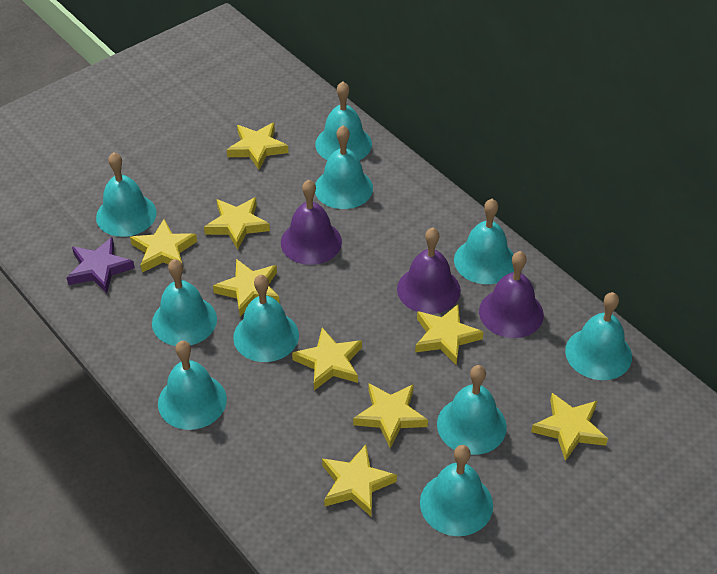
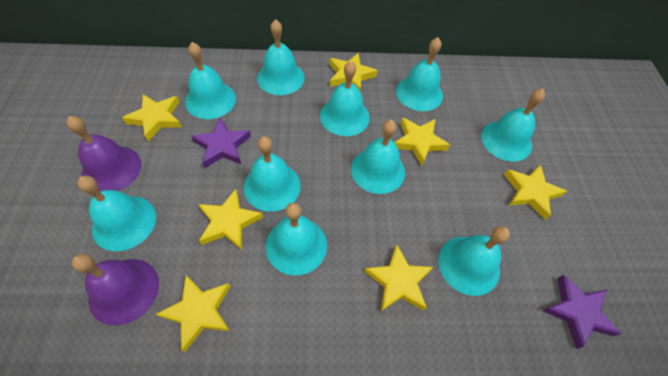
purple bell: [281,179,342,265] [397,228,461,314] [479,251,544,338] = 3 -> [67,116,141,191] [72,253,159,326] = 2
purple star: [67,237,135,294] = 1 -> [191,117,251,168] [542,275,621,349] = 2
yellow star: [130,219,197,272] [204,197,270,250] [213,259,280,317] [227,123,289,170] [292,327,362,390] [322,445,397,517] [353,383,428,448] [415,304,483,366] [531,393,608,461] = 9 -> [122,94,182,142] [156,275,231,352] [198,189,263,250] [330,53,378,91] [364,245,433,311] [394,118,450,165] [504,164,567,220] = 7

